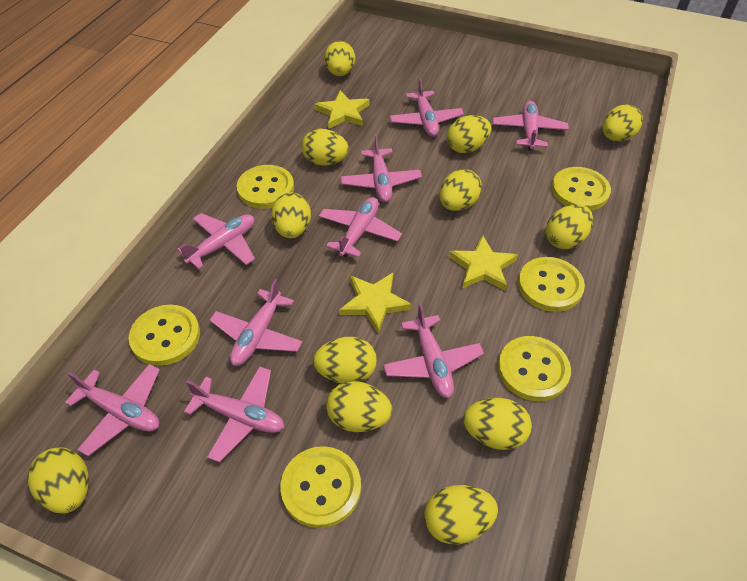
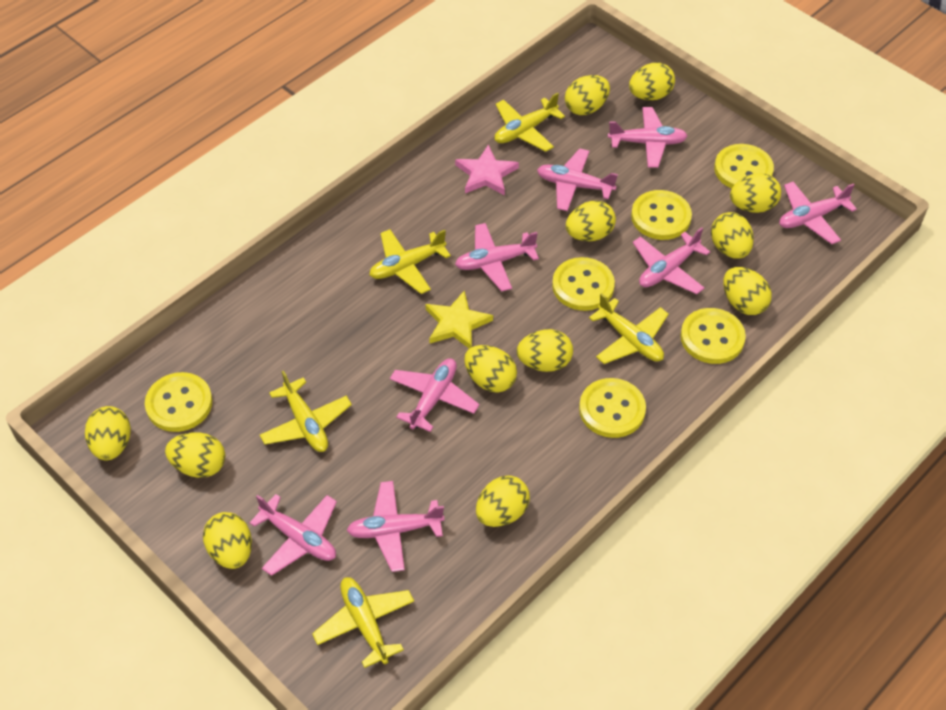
pink plane: [65,364,160,456] [177,213,255,269] [184,366,284,463] [210,279,303,366] [319,197,402,257] [340,135,422,202] [383,304,484,398] [390,78,464,137] [493,101,569,151] = 9 -> [249,494,337,576] [347,481,445,572] [390,358,479,432] [455,223,539,292] [537,148,618,211] [608,107,688,168] [633,227,710,294] [779,182,857,244] = 8
pink star: none = 0 -> [455,144,519,195] = 1
yellow plane: none = 0 -> [260,370,352,452] [312,577,414,668] [369,229,451,294] [495,92,565,152] [589,293,669,364] = 5
yellow star: [315,90,369,129] [339,273,412,333] [449,235,518,291] = 3 -> [425,291,493,349] = 1

